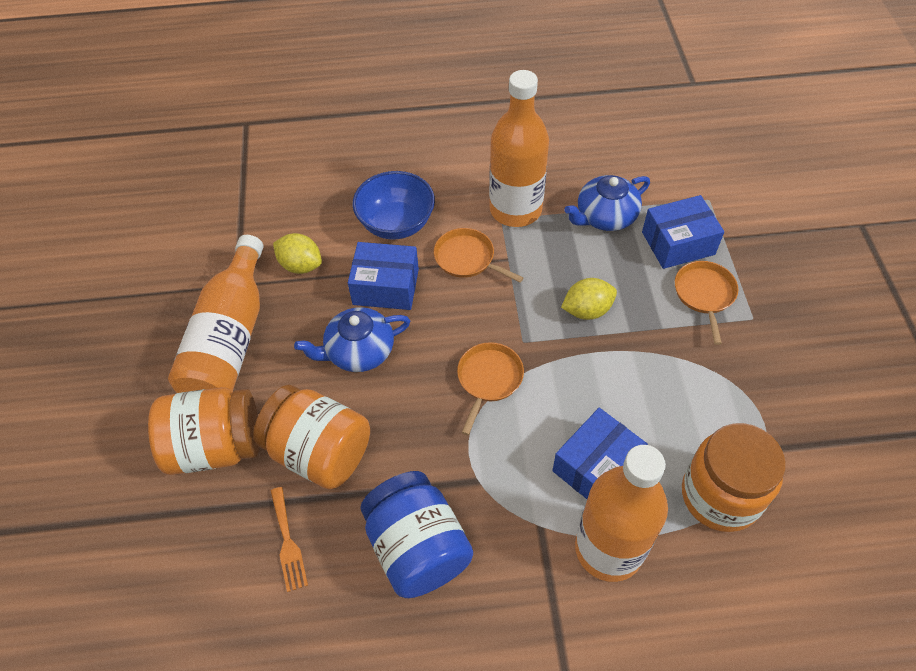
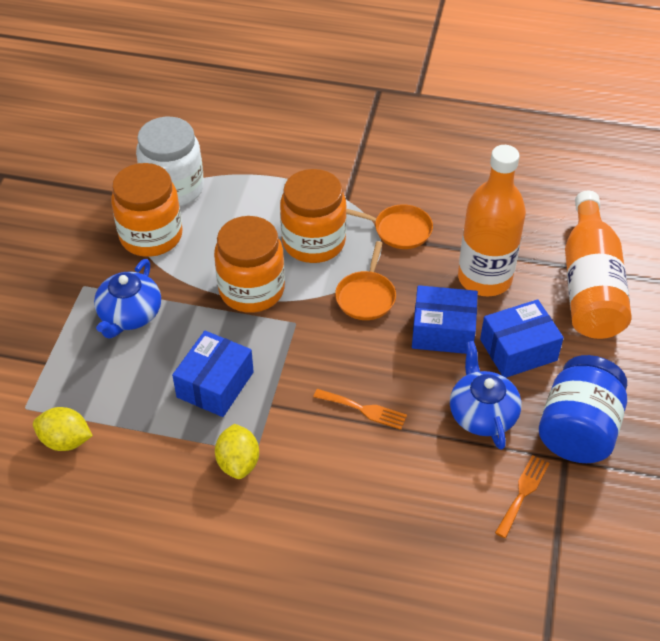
blue bowl: [353,171,435,240] = 1 -> none = 0
orange bottle: [168,235,263,393] [489,70,549,227] [575,445,668,582] = 3 -> [458,145,526,297] [565,191,632,339] = 2
orange fork: [271,487,308,592] = 1 -> [313,389,407,430] [495,455,550,538] = 2
orange pan: [434,228,523,282] [457,342,524,435] [675,261,738,345] = 3 -> [335,241,396,320] [346,204,433,249] = 2
white jar: none = 0 -> [136,117,204,206] = 1

